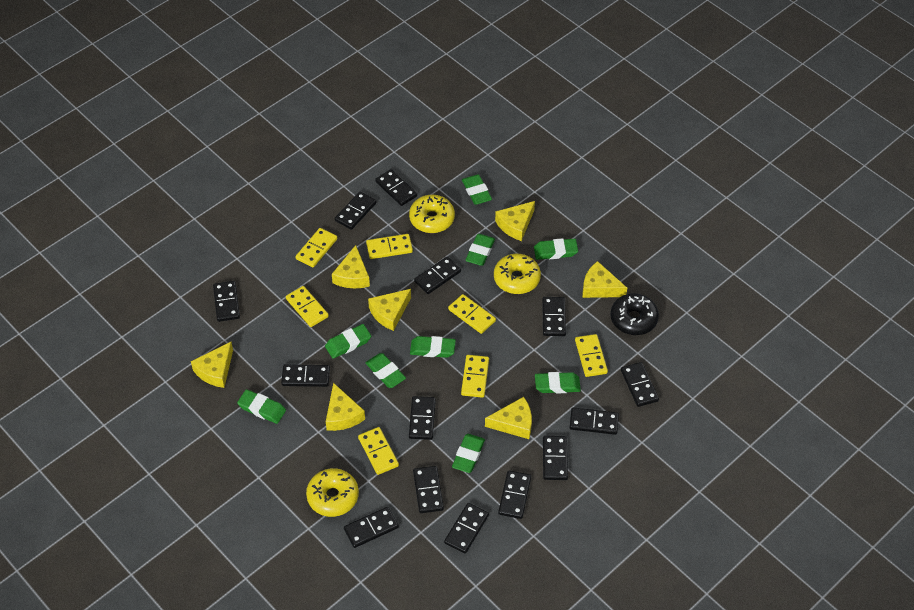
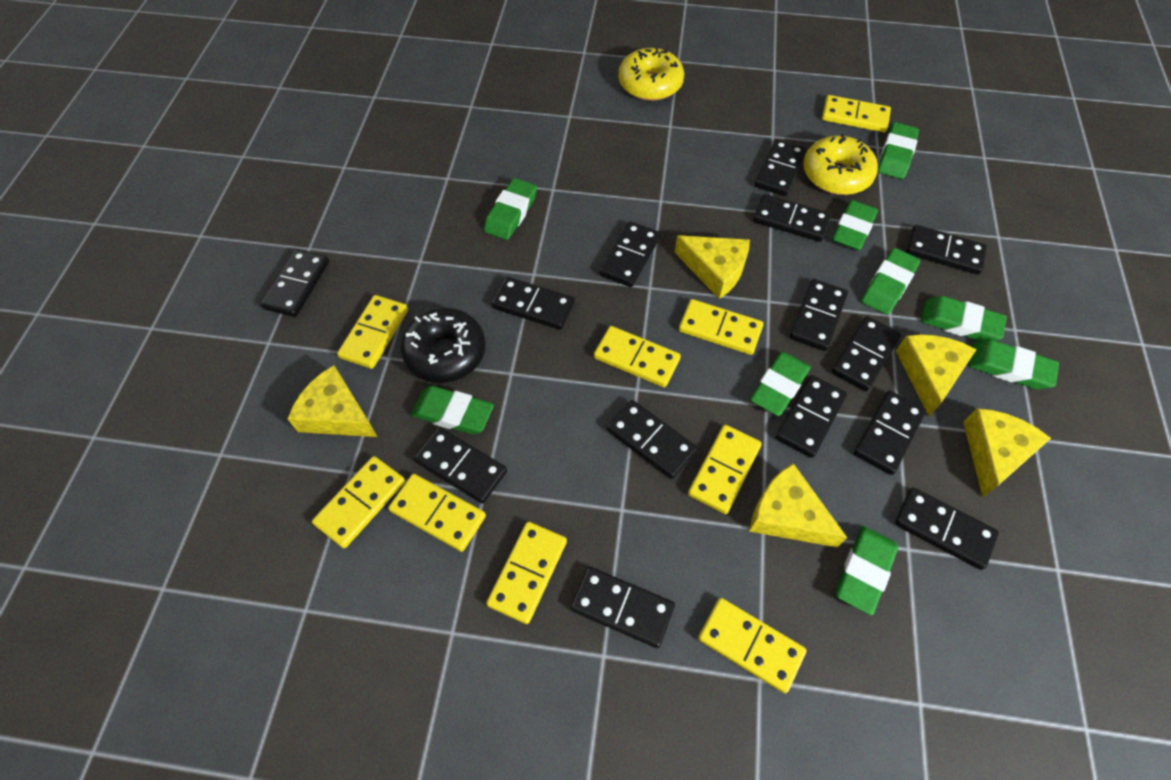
yellow cheese: [191,342,233,388] [326,383,365,431] [332,245,370,288] [368,289,411,331] [485,397,532,439] [495,201,535,241] [583,261,627,298] = 7 -> [288,365,377,437] [675,235,750,299] [749,463,847,548] [896,334,977,416] [963,408,1051,497] = 5
yellow domino: [286,286,329,327] [296,228,337,268] [358,427,399,475] [366,234,413,259] [448,294,496,334] [461,355,489,398] [575,334,608,377] = 7 -> [312,456,405,548] [337,295,408,369] [388,474,486,552] [486,522,567,624] [594,326,681,387] [679,299,764,355] [688,425,762,514] [698,598,807,693] [822,95,891,132] = 9
yellow donut: [306,468,359,517] [409,195,455,233] [494,254,541,294] = 3 -> [618,47,684,101] [803,134,878,195] = 2

